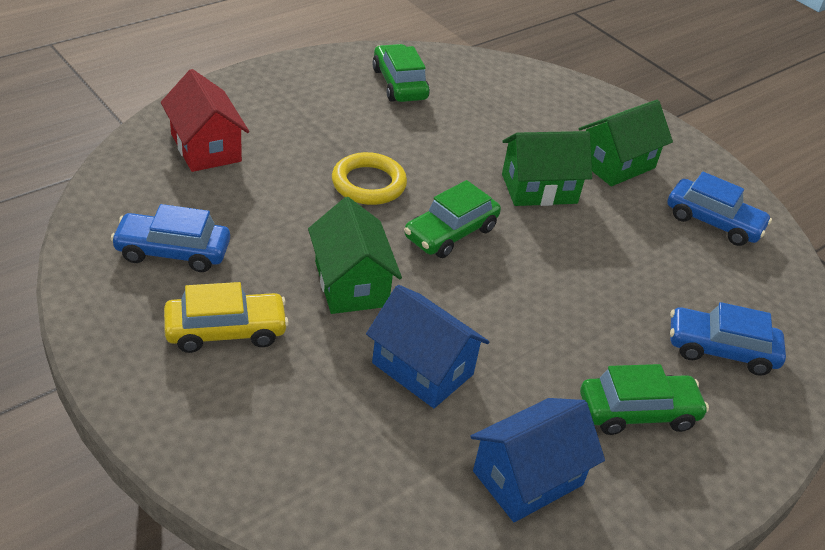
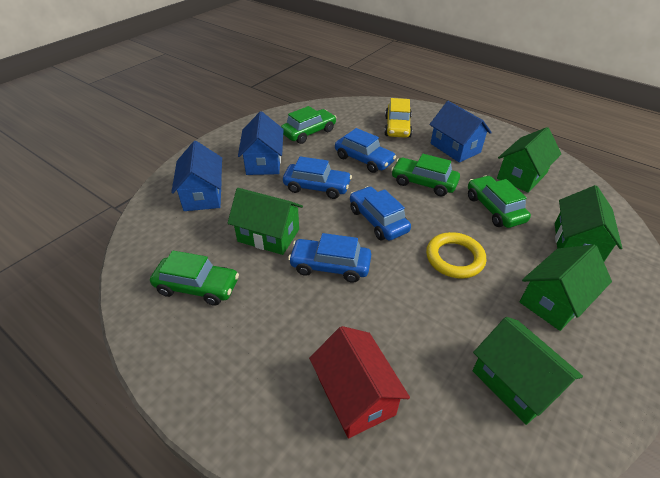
blue car: [110,204,230,272] [667,172,772,246] [670,302,786,376] = 3 -> [283,156,352,199] [288,233,371,283] [335,128,396,173] [350,186,411,241] = 4
blue house: [366,285,489,408] [470,398,605,522] = 2 -> [171,141,222,211] [238,111,284,175] [429,101,492,163] = 3
green car: [372,44,430,102] [404,180,501,258] [580,364,709,435] = 3 -> [150,251,239,306] [281,106,337,144] [391,154,460,197] [468,175,531,228] = 4
green house: [308,197,402,314] [502,131,592,206] [578,100,673,186] = 3 -> [227,188,303,255] [472,317,583,425] [497,127,561,193] [520,245,612,331] [555,185,622,262] = 5

